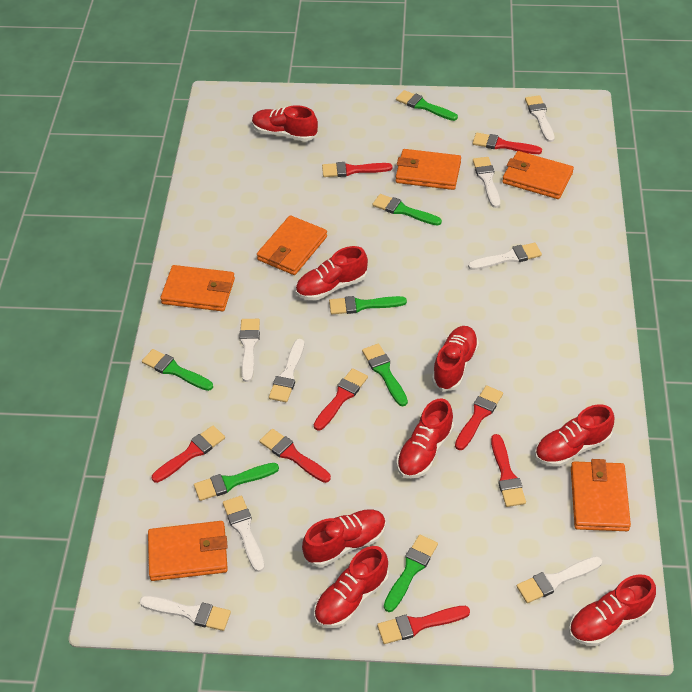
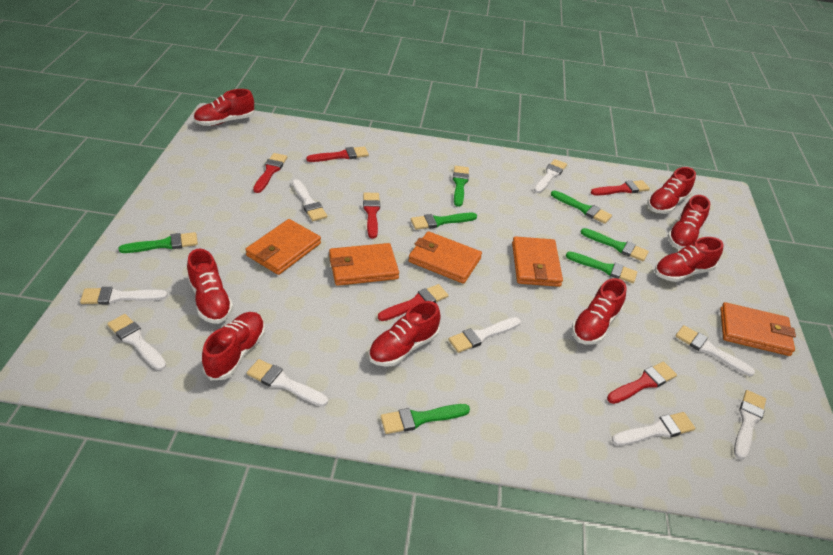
orange wallet: [148,521,228,581] [160,265,235,311] [257,215,327,275] [396,149,461,190] [502,151,574,199] [571,459,631,531] = 6 -> [245,219,321,275] [329,243,399,286] [408,231,482,284] [512,236,563,287] [720,302,796,356] = 5
red brush: [152,426,225,483] [260,429,331,483] [314,368,368,431] [322,162,392,177] [377,606,470,644] [455,385,503,450] [472,133,542,154] [491,434,526,507] = 8 -> [253,153,287,193] [306,146,369,162] [363,193,380,238] [378,284,449,321] [591,180,650,196] [607,362,677,404] = 6
white brush: [140,596,231,631] [223,495,264,572] [239,319,260,382] [269,339,304,402] [468,243,542,270] [473,157,500,208] [517,556,602,603] [525,95,554,142] = 8 -> [80,287,168,305] [107,314,166,370] [247,359,328,407] [292,179,327,221] [448,317,521,353] [534,159,567,193] [612,412,695,446] [675,325,755,376] [734,390,766,459] = 9

